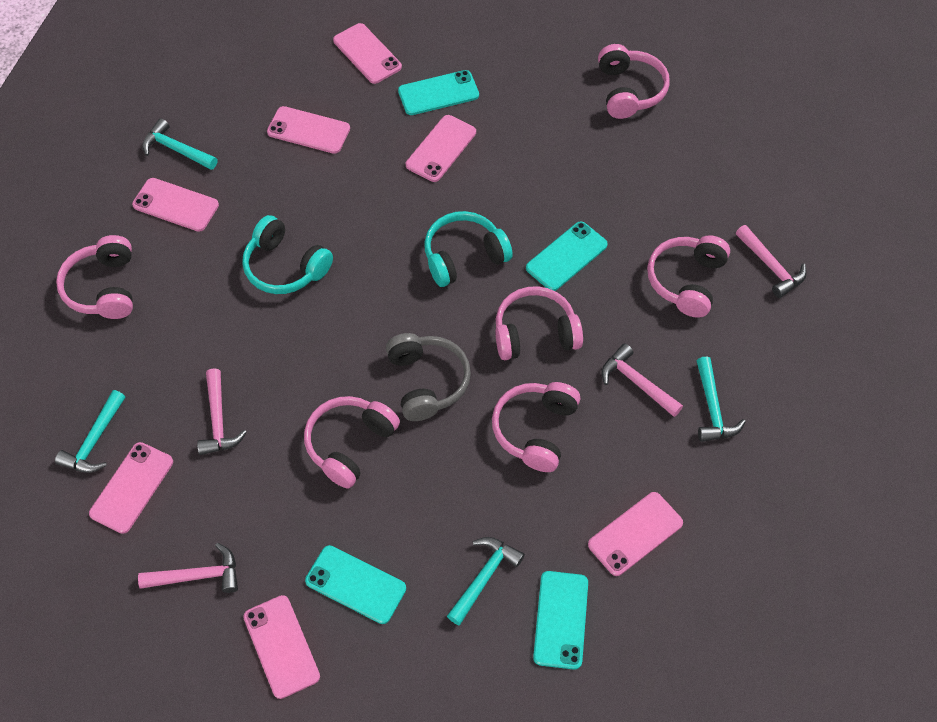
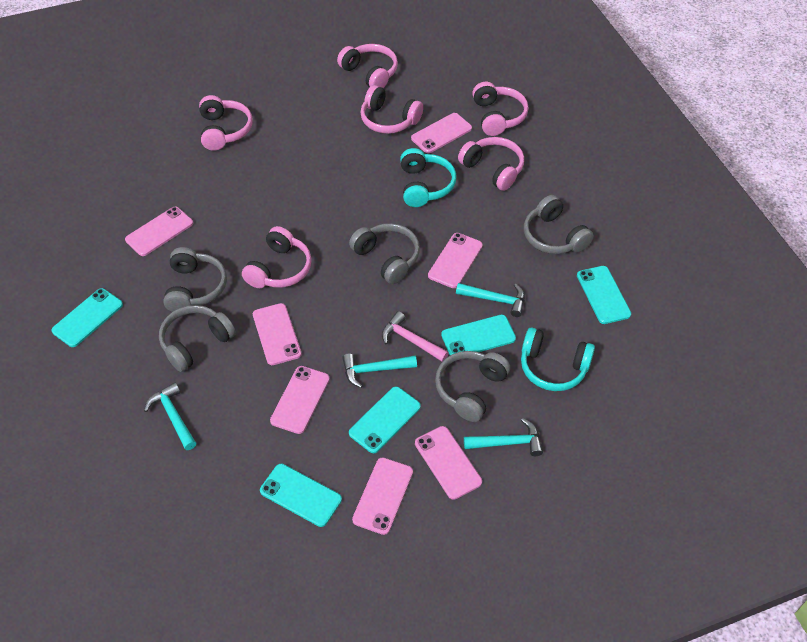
grey headphones: [386,333,471,421] = 1 -> [159,305,236,372] [163,247,227,312] [349,223,420,284] [435,351,510,422] [524,195,594,254] = 5
pink hammer: [138,543,238,593] [197,368,247,455] [602,343,683,417] [736,225,807,298] = 4 -> [382,311,449,362] = 1
turquoise phone: [305,545,406,624] [398,70,479,115] [526,221,608,291] [533,571,588,670] = 4 -> [51,288,123,347] [260,464,342,527] [349,387,421,453] [441,315,516,355] [577,266,631,324] = 5

